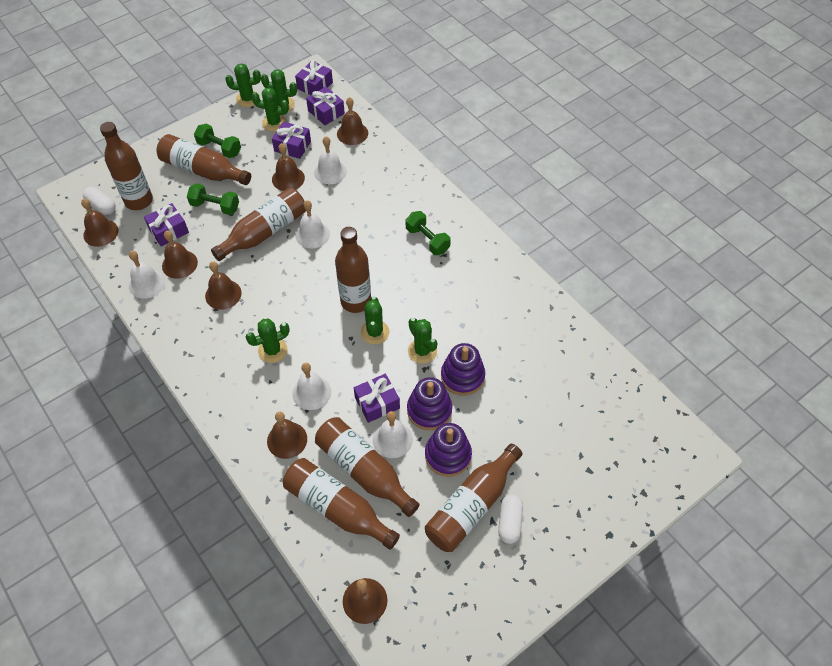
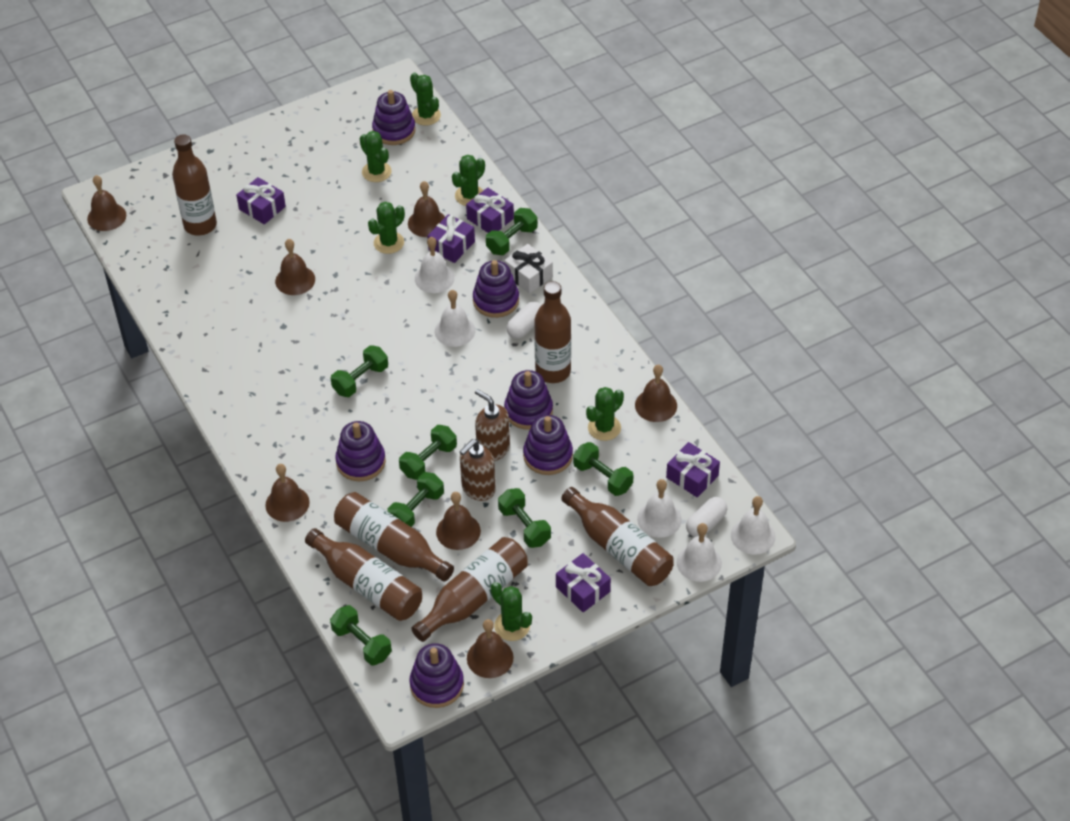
brown bottle: [100,122,153,210] [157,134,251,185] [211,188,306,261] [283,458,400,550] [315,417,420,517] [335,227,371,313] [425,444,522,552] = 7 -> [172,134,217,236] [305,528,422,621] [334,492,454,581] [411,537,528,642] [534,281,571,383] [561,487,674,586] = 6
brown soap dispenser: none = 0 -> [460,439,496,501] [475,389,510,461] = 2
green dumbbell: [187,183,239,215] [194,124,241,158] [406,211,451,255] = 3 -> [330,605,392,665] [331,345,388,397] [387,472,444,527] [399,425,457,480] [486,208,538,255] [498,488,551,548] [573,442,634,496] = 7
purple stacking toy: [407,377,452,430] [425,423,472,477] [441,343,485,396] = 3 -> [335,421,386,481] [372,90,416,145] [409,643,464,708] [473,260,519,318] [504,370,553,430] [523,415,573,475] = 6
white gift: none = 0 -> [504,244,553,294] = 1

